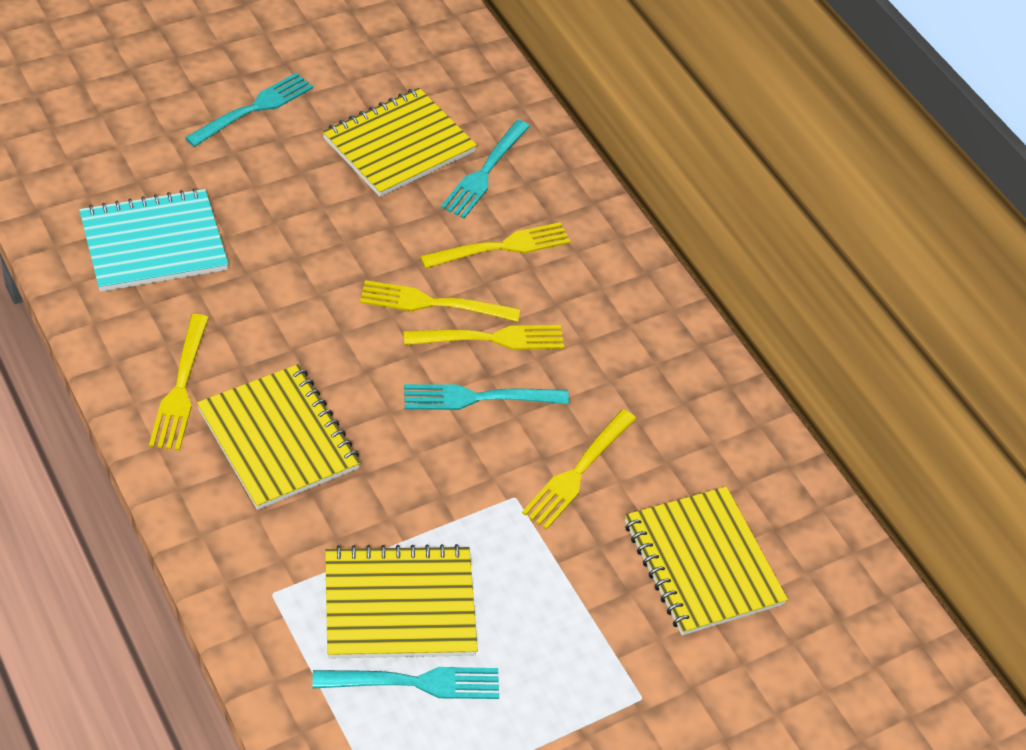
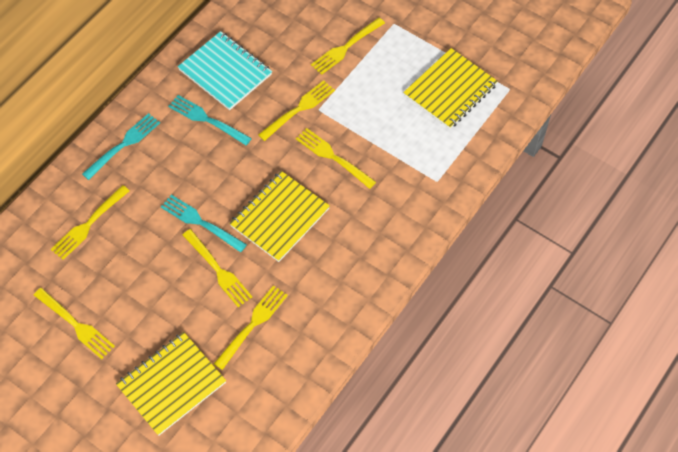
turquoise fork: [185,73,313,147] [312,667,499,699] [404,384,569,410] [441,120,530,219] = 4 -> [82,113,160,180] [161,195,247,252] [168,95,252,145] = 3
yellow fork: [149,314,209,451] [360,280,520,322] [403,325,564,350] [420,222,571,269] [522,409,636,530] = 5 -> [34,288,115,359] [50,185,130,260] [183,229,252,307] [214,285,288,370] [258,80,335,141] [296,128,376,189] [311,18,385,75] = 7
yellow notebook: [197,364,361,510] [322,88,477,197] [325,544,478,659] [625,487,788,635] = 4 -> [116,332,226,436] [229,171,330,262] [403,48,498,129] = 3

